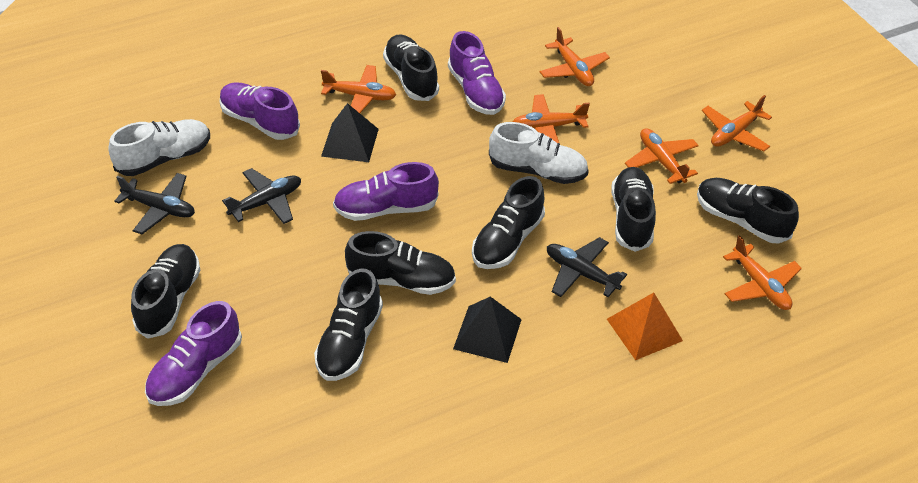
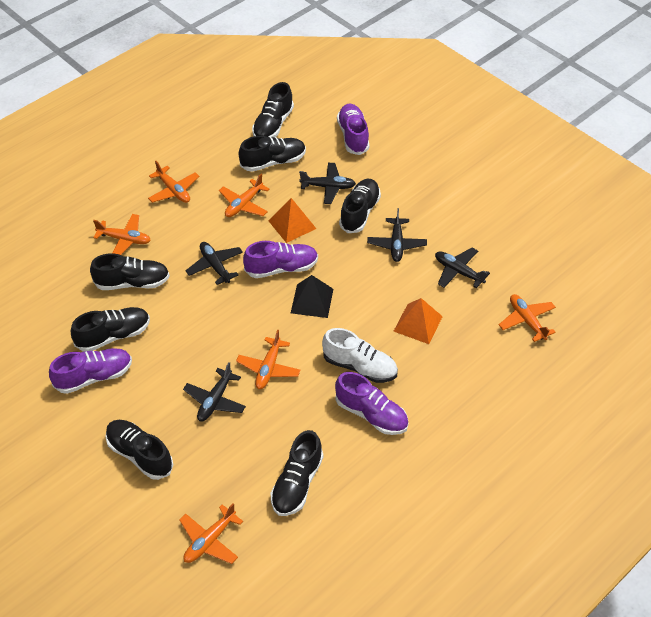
black plane: [114,173,195,234] [222,168,301,224] [547,237,627,297] = 3 -> [183,362,246,421] [185,242,243,285] [299,163,356,204] [367,208,427,262] [435,248,490,288] = 5
black pyramid: [321,103,379,162] [453,297,522,363] = 2 -> [291,275,333,318] = 1
orange pyramid: [607,293,683,360] = 1 -> [268,198,316,243] [394,298,443,344] = 2
white shoe: [108,119,210,176] [489,122,589,184] = 2 -> [322,328,398,383] = 1

